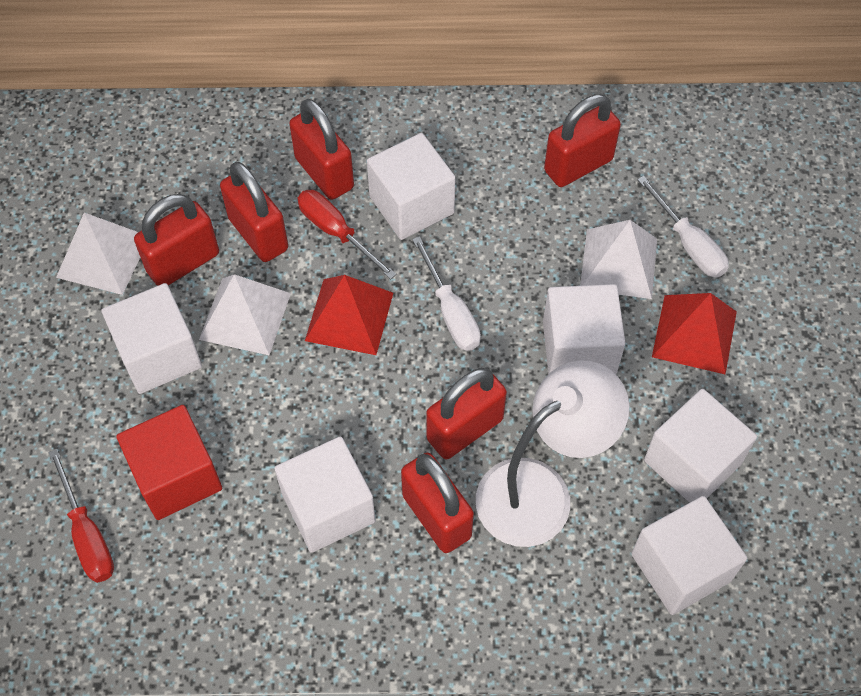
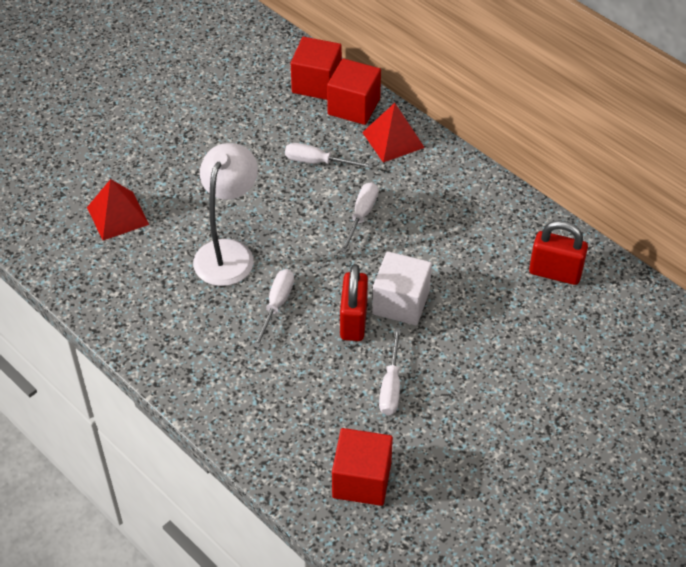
red cube: [116,405,222,520] = 1 -> [291,37,342,100] [327,58,381,125] [332,428,393,506] = 3
red padlock: [134,194,219,286] [220,162,288,262] [289,99,354,200] [401,453,474,553] [426,368,507,459] [544,94,621,187] = 6 -> [340,264,368,341] [529,220,588,285] = 2
red screwdriver: [48,449,114,583] [298,190,397,279] = 2 -> none = 0
white cube: [101,283,202,394] [274,436,376,553] [367,133,456,240] [543,284,625,374] [631,496,747,615] [644,389,757,503] = 6 -> [372,251,432,325] = 1
white pyramid: [56,213,140,295] [199,274,291,355] [580,220,657,299] = 3 -> none = 0
white screwdriver: [412,236,481,351] [637,176,729,278] = 2 -> [253,269,294,348] [285,143,373,169] [340,182,378,253] [379,328,401,415] = 4

